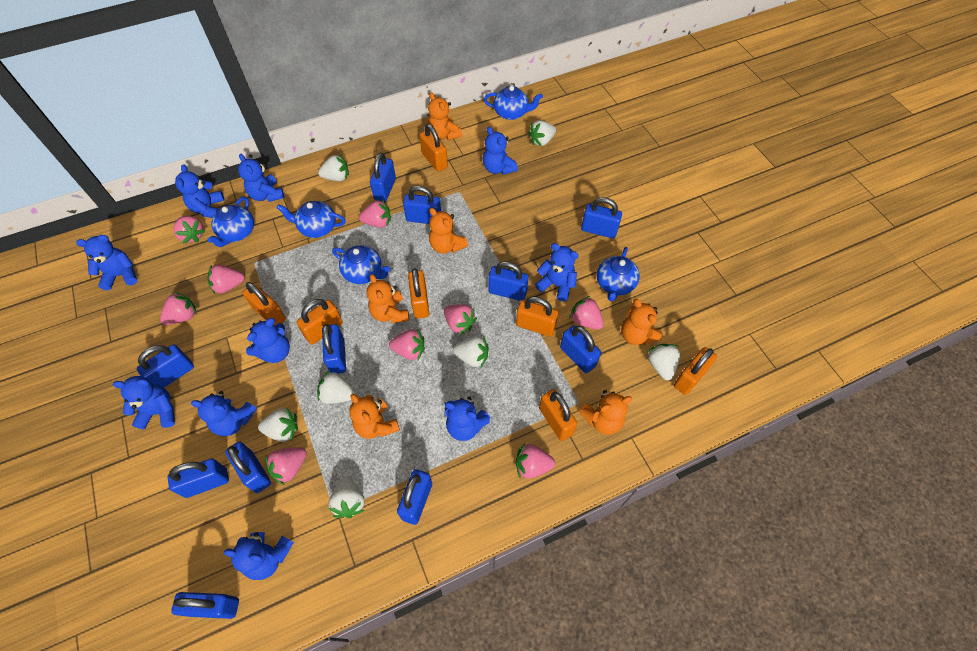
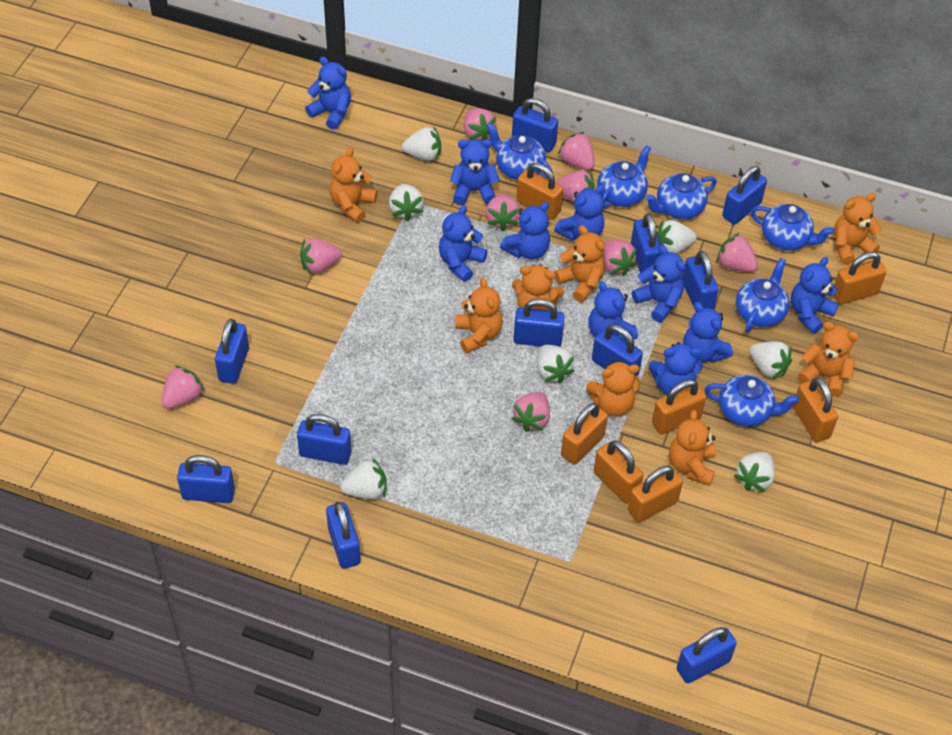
blue teapot: [207,197,254,247] [277,201,346,238] [332,245,390,284] [484,85,543,120] [597,247,640,301] = 5 -> [486,123,553,180] [597,145,651,209] [645,173,717,220] [704,375,799,427] [736,258,789,333] [751,204,834,251] = 6
orange teddy bear: [349,393,400,439] [366,274,409,323] [428,92,462,140] [429,208,468,254] [579,390,632,435] [621,299,662,345] = 6 -> [330,147,377,223] [455,278,503,353] [512,264,564,311] [554,225,605,302] [586,360,640,417] [669,410,716,486] [798,322,859,397] [834,193,882,265] = 8

